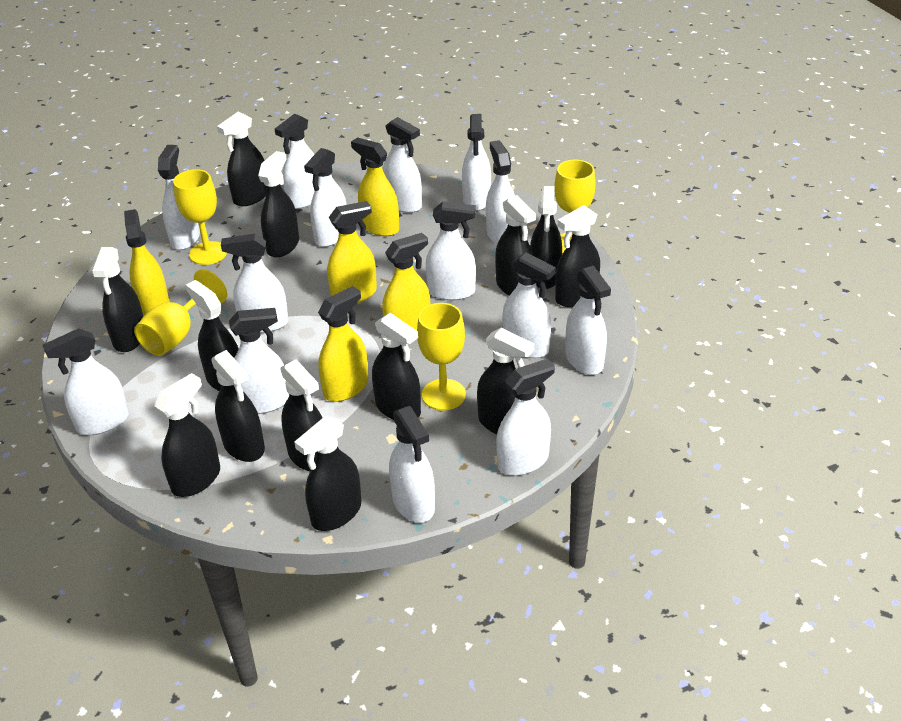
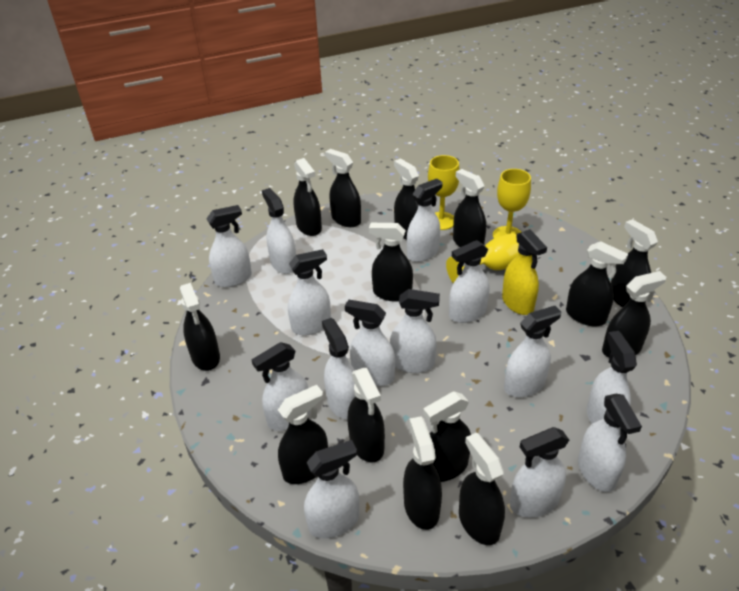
black spray bottle: [92,247,143,352] [154,373,220,497] [185,280,239,391] [211,350,265,462] [217,112,267,206] [258,151,299,258] [281,359,322,471] [294,416,361,531] [372,313,421,420] [477,328,534,434] [495,195,536,296] [530,186,562,289] [555,205,600,307] = 13 -> [180,283,220,371] [278,385,328,484] [293,158,322,236] [325,149,361,227] [348,368,385,463] [369,223,413,301] [394,158,419,240] [403,417,442,530] [423,392,471,482] [453,169,486,247] [459,432,505,545] [566,241,628,326] [602,271,666,358] [611,219,658,308] = 14
yellow goblet: [134,269,227,356] [173,169,227,265] [417,303,466,411] [555,160,595,254] = 4 -> [428,155,460,230] [446,233,519,283] [493,169,531,238] = 3
yellow spray bottle: [124,209,170,317] [318,286,368,402] [327,201,377,303] [351,137,399,236] [382,233,430,330] = 5 -> [502,229,547,315] = 1

